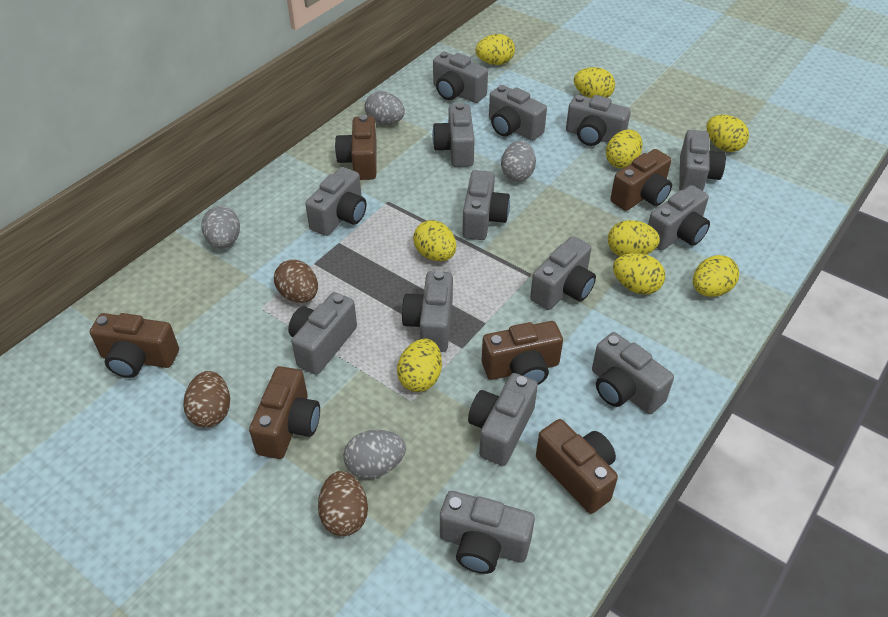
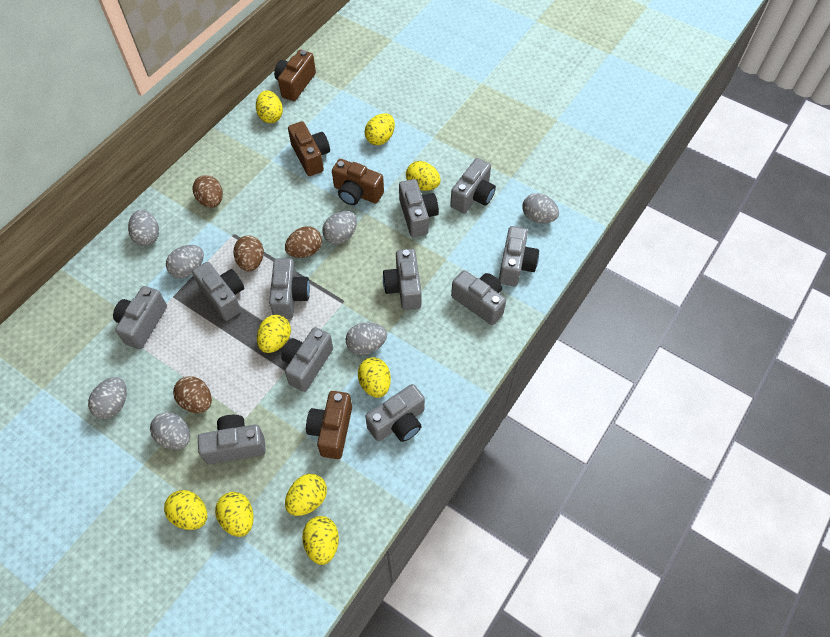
brown camera: [90,313,179,378] [249,366,320,459] [335,115,377,180] [482,321,563,385] [536,419,618,514] [610,149,672,211] = 6 -> [274,50,316,101] [288,121,330,176] [306,391,352,459] [332,159,384,205] = 4
brown egg: [183,371,230,428] [274,260,318,303] [318,471,368,536] = 3 -> [173,376,212,413] [192,175,223,208] [234,235,264,271] [285,226,322,258] = 4
grey camera: [288,292,357,375] [305,167,366,236] [402,271,453,352] [432,103,475,167] [433,52,488,103] [440,491,535,574] [462,170,510,240] [468,373,538,466] [489,85,547,141] [530,236,596,310] [566,95,631,146] [592,332,674,414] [648,185,710,250] [679,130,726,191] = 14 -> [113,286,167,349] [192,262,244,321] [198,415,266,464] [269,258,310,319] [281,327,333,392] [365,384,425,442] [383,249,422,310] [399,179,439,237] [450,158,496,214] [451,270,506,325] [499,226,539,286] = 11
grey egg: [201,206,240,248] [343,430,406,479] [365,91,405,125] [501,141,536,182] = 4 -> [88,377,127,419] [128,210,159,246] [150,412,190,450] [166,245,204,279] [322,211,357,244] [345,323,387,355] [522,193,559,223] = 7

